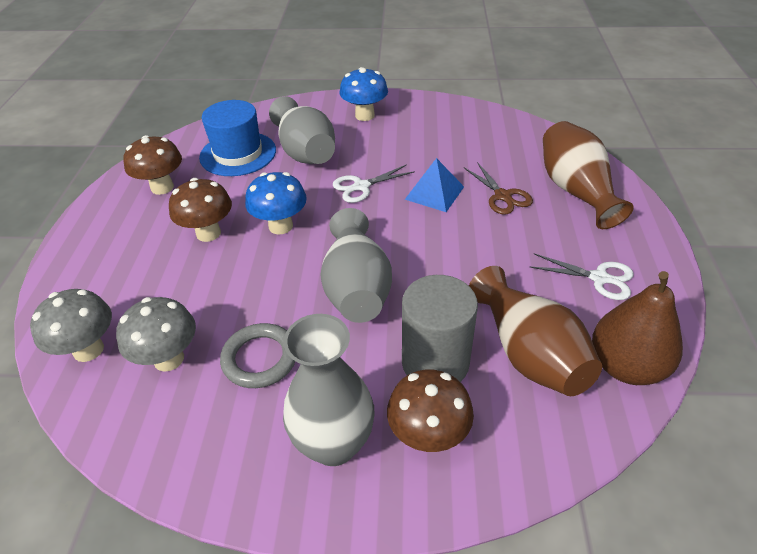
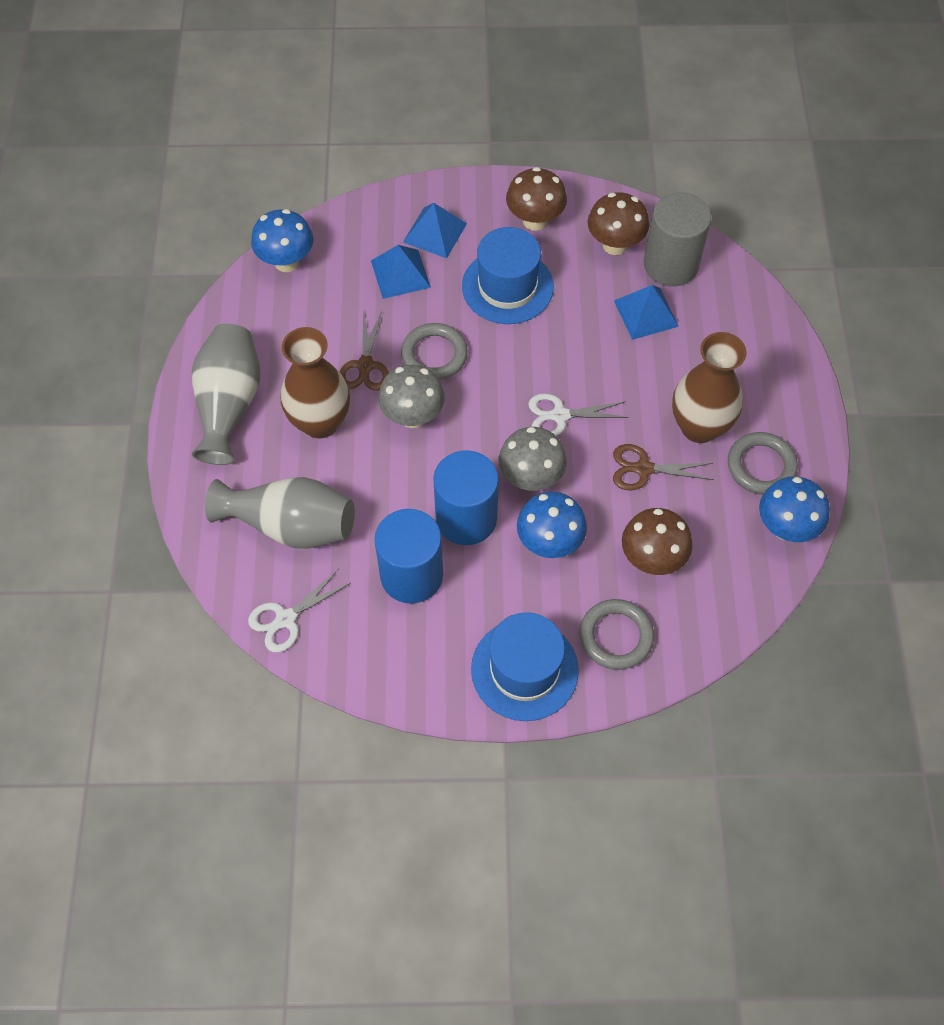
blue cylinder: none = 0 -> [375,509,443,604] [433,450,499,545] = 2
blue hat: [199,100,276,176] = 1 -> [462,227,554,324] [471,612,579,721] = 2
blue mushroom: [245,172,307,235] [339,67,388,121] = 2 -> [251,209,314,272] [517,492,587,558] [759,476,830,542] = 3
blue pyramid: [405,158,464,212] = 1 -> [371,245,431,299] [403,203,467,258] [614,285,679,340] = 3
brown pear: [592,271,683,385] = 1 -> none = 0
brown scissors: [464,162,533,215] = 1 -> [340,311,389,391] [613,444,714,491] = 2
grey ring: [220,323,296,388] = 1 -> [401,323,468,380] [580,599,654,670] [728,432,798,495] = 3
grey vase: [269,96,335,164] [283,314,375,466] [320,208,392,323] = 3 -> [192,324,260,465] [205,477,355,548] = 2

